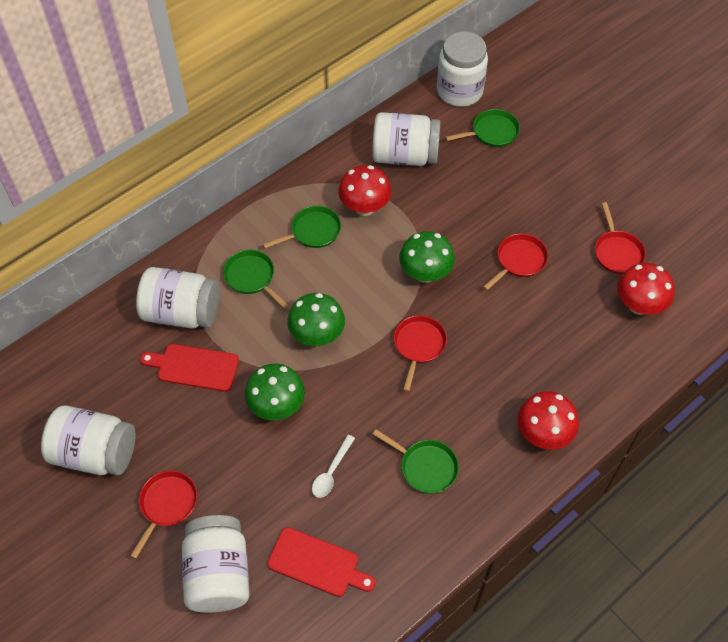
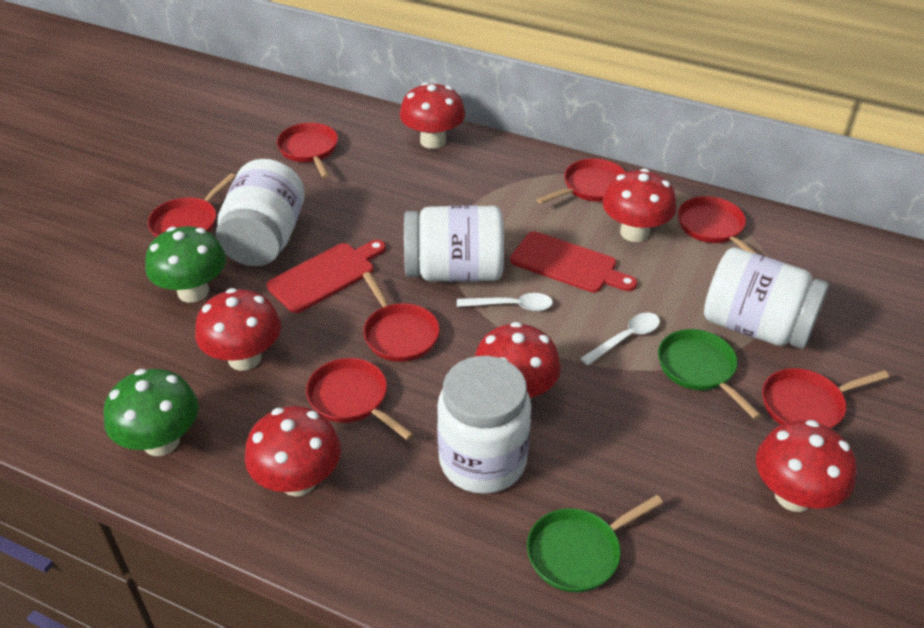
green mushroom: [245,364,305,421] [287,293,345,346] [399,231,455,283] = 3 -> [104,369,199,456] [145,226,226,303] = 2
green pan: [223,250,289,309] [263,206,341,248] [373,429,459,494] [446,109,520,147] = 4 -> [527,495,663,593] [658,329,761,419] = 2
red mushroom: [338,165,391,216] [518,391,579,450] [617,263,675,315] = 3 -> [195,288,281,371] [245,406,341,497] [400,82,465,149] [475,322,561,400] [602,168,677,242] [756,420,857,512] = 6
red pan: [130,470,197,559] [394,315,447,392] [483,233,548,290] [595,202,646,274] = 4 -> [148,173,236,237] [277,123,338,178] [306,358,414,440] [363,272,440,362] [537,159,626,204] [678,196,758,254] [762,368,889,429] = 7
white jar: [41,406,135,475] [136,267,219,329] [182,515,249,613] [372,112,441,166] [437,32,488,107] = 5 -> [216,159,305,266] [404,205,504,282] [437,356,531,494] [704,248,829,349] = 4
white spoon: [312,435,355,498] = 1 -> [457,293,553,311] [580,313,660,366] = 2

